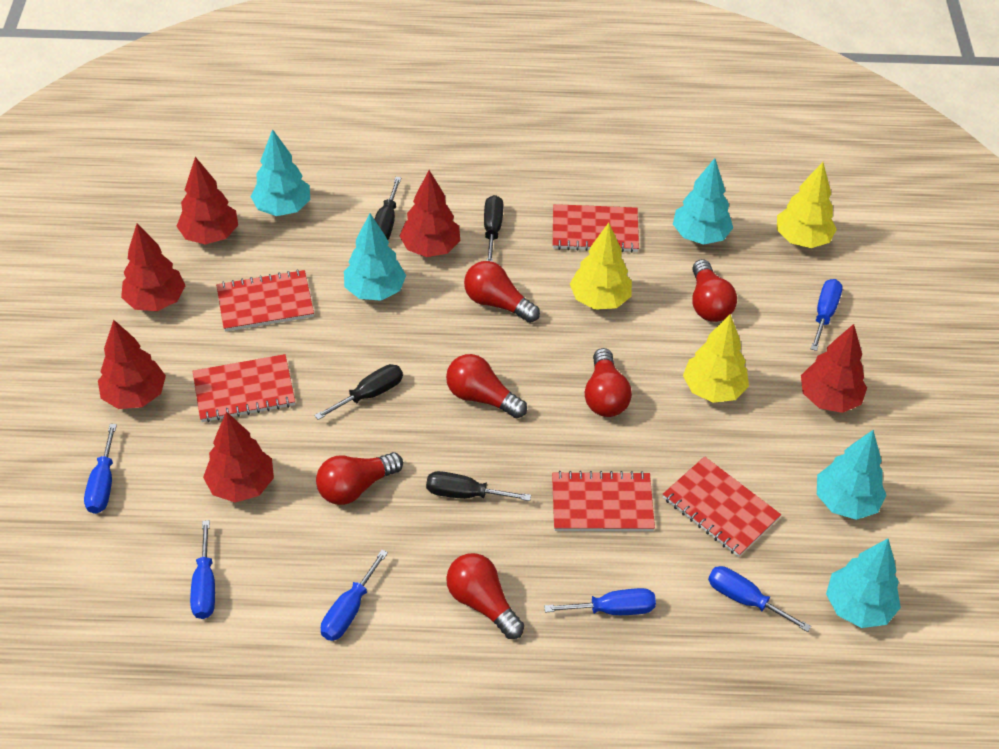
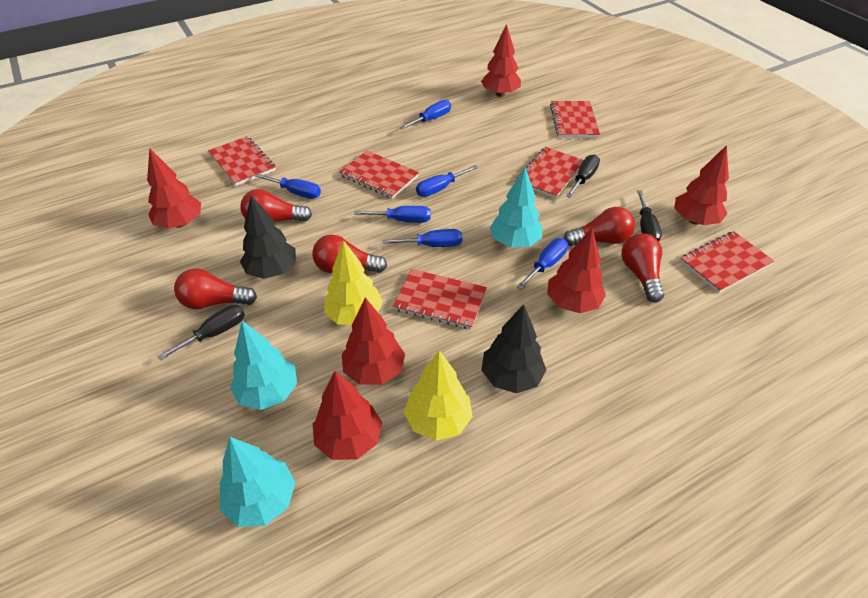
black screwdriver: [314,364,403,420] [374,177,401,240] [426,471,531,501] [484,195,503,262] = 4 -> [157,305,245,361] [566,155,600,198] [637,190,662,241] = 3
black tree: none = 0 -> [240,196,296,279] [481,304,546,393] = 2
red light bulb: [316,452,403,505] [446,354,527,418] [446,553,524,639] [464,261,540,323] [585,348,632,417] [692,259,737,322] = 6 -> [174,268,257,309] [240,189,312,222] [312,235,387,273] [564,207,635,246] [621,233,664,302] = 5
red notebook: [193,354,295,422] [216,270,314,332] [552,471,655,531] [553,204,639,253] [663,456,781,557] = 5 -> [208,136,276,186] [339,150,419,199] [393,269,487,329] [516,147,584,198] [550,101,600,138] [680,231,774,293] = 6
turquoise tree: [250,129,310,216] [344,213,406,301] [673,158,733,245] [817,430,886,520] [826,538,901,628] = 5 -> [220,437,296,527] [230,321,297,410] [490,167,542,248] = 3
yellow tree: [570,223,632,310] [683,314,749,403] [777,162,837,248] = 3 -> [324,240,383,325] [404,351,473,441] = 2

